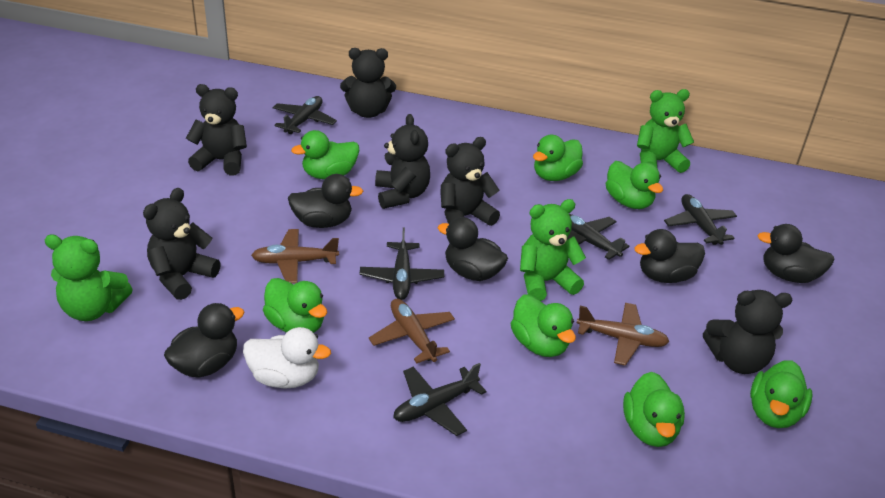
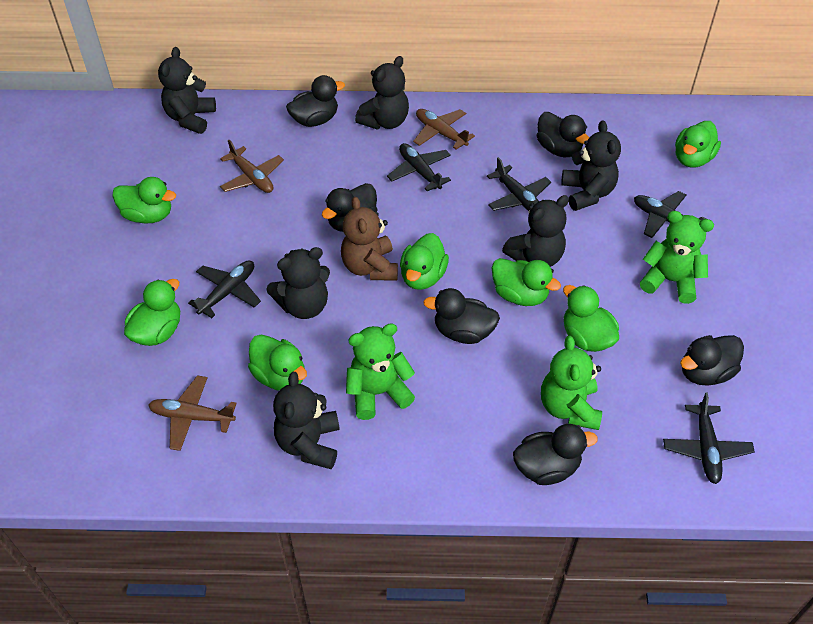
black duck: [164,303,244,378] [288,174,363,228] [438,217,508,281] [634,229,705,283] [757,224,835,283] = 5 -> [286,75,345,127] [322,183,377,232] [423,288,500,344] [513,424,598,485] [537,112,589,157] [680,335,744,386] = 6
brown teddy bear: none = 0 -> [341,196,398,280] = 1
white duck: [243,327,331,389] = 1 -> none = 0

